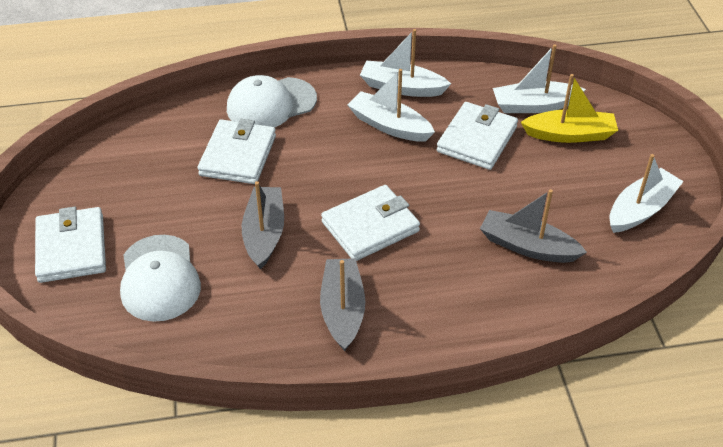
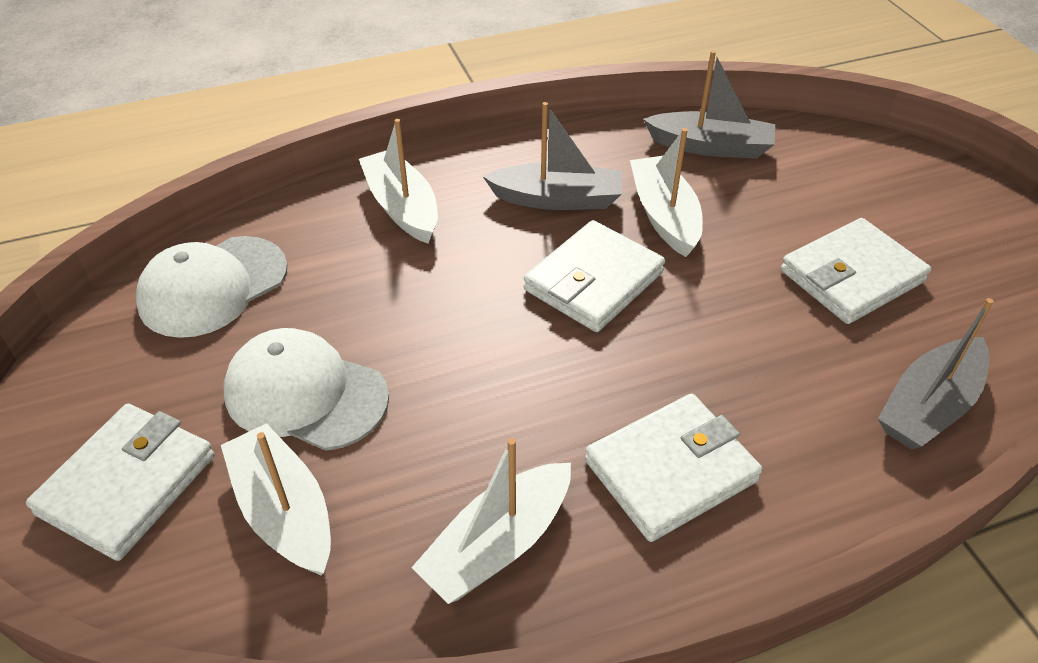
yellow boat: [521,74,618,143] = 1 -> none = 0

